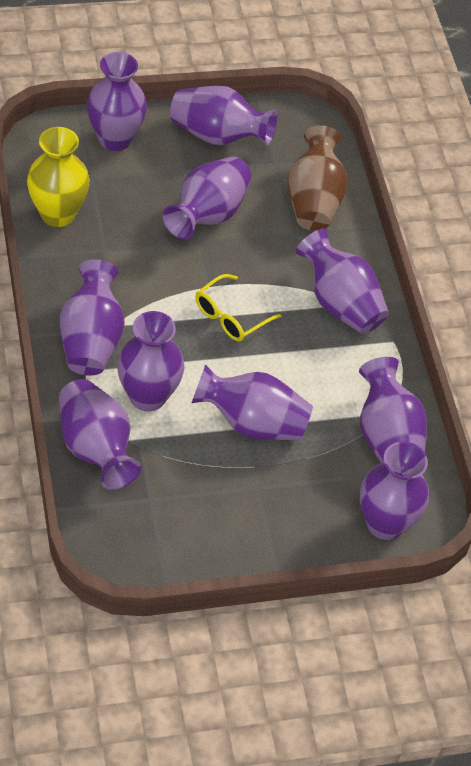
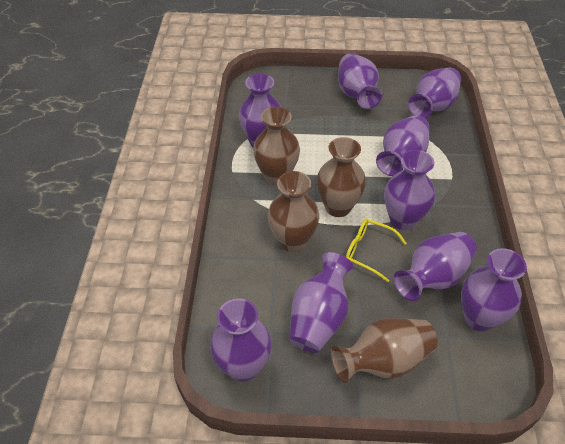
brown vase: [288,125,348,231] = 1 -> [253,107,300,185] [268,171,319,252] [316,137,366,217] [331,318,438,383] = 4
purple vase: [59,379,141,489] [60,259,125,376] [87,52,147,151] [117,311,184,411] [163,157,252,239] [170,86,277,146] [192,365,313,441] [296,228,389,334] [359,357,427,463] [360,441,429,540] = 10 -> [210,298,272,382] [239,73,281,147] [290,252,354,353] [338,53,382,109] [376,115,430,176] [384,150,435,230] [394,232,477,301] [408,68,461,118] [461,248,527,331] = 9
yellow vase: [27,127,90,227] = 1 -> none = 0

